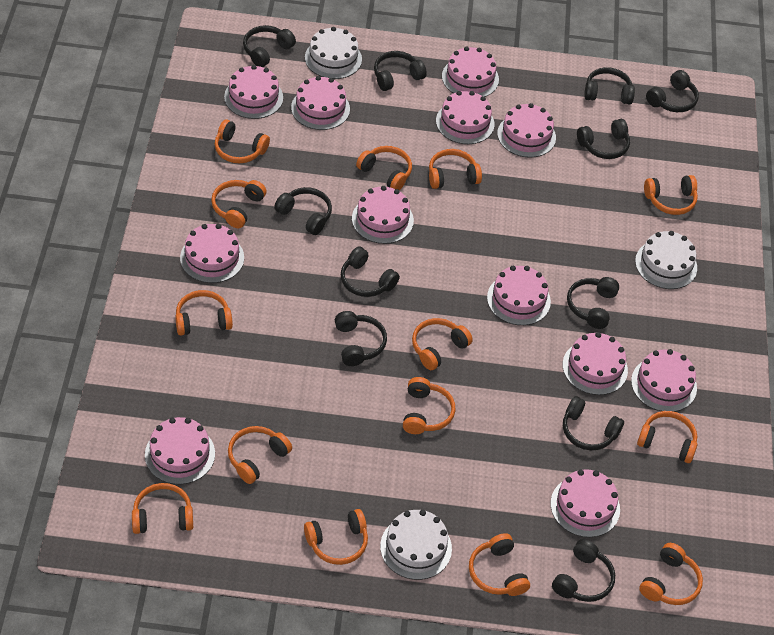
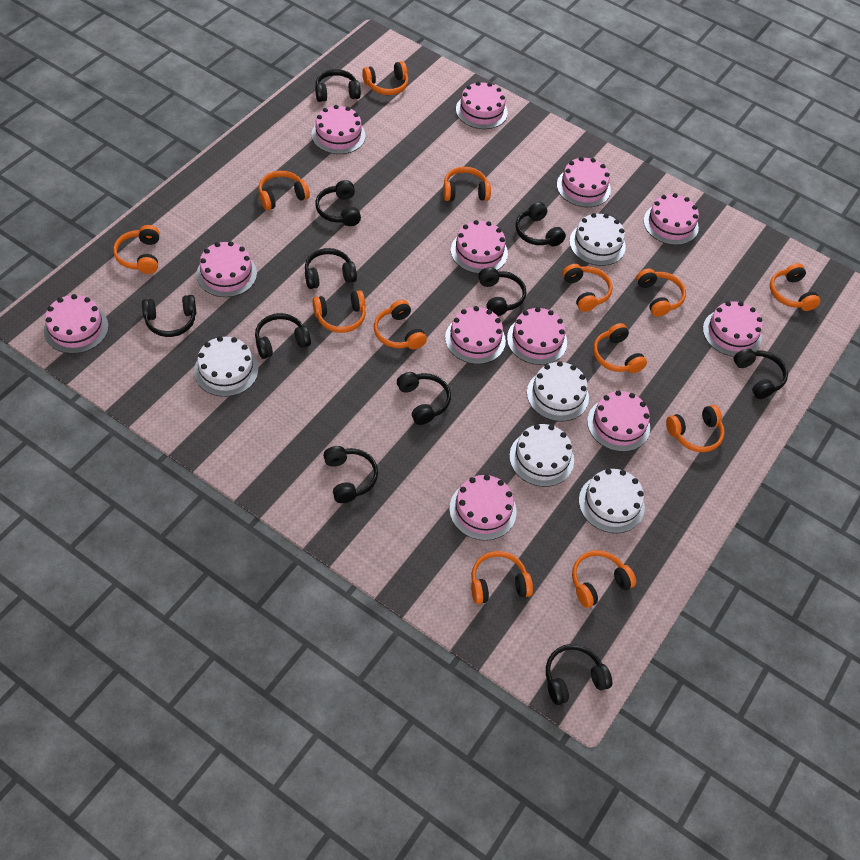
orange headphones: [132,483,193,534] [175,290,233,336] [211,180,267,228] [215,119,270,163] [228,426,292,484] [304,509,368,565] [356,146,412,190] [403,377,455,434] [412,318,473,370] [429,149,482,189] [469,533,530,596] [637,411,697,463] [639,543,703,605] [644,175,698,215] = 14 -> [113,225,160,274] [258,171,310,210] [313,290,366,333] [362,61,408,95] [374,300,427,349] [443,167,491,201] [471,551,533,604] [562,264,612,312] [572,550,636,608] [593,323,647,373] [636,268,686,317] [666,405,725,452] [770,263,820,311] = 13
white cake: [305,27,362,79] [380,510,452,580] [635,231,697,289] = 3 -> [194,336,258,397] [509,424,574,487] [527,361,589,421] [569,213,626,266] [579,469,645,533] = 5

